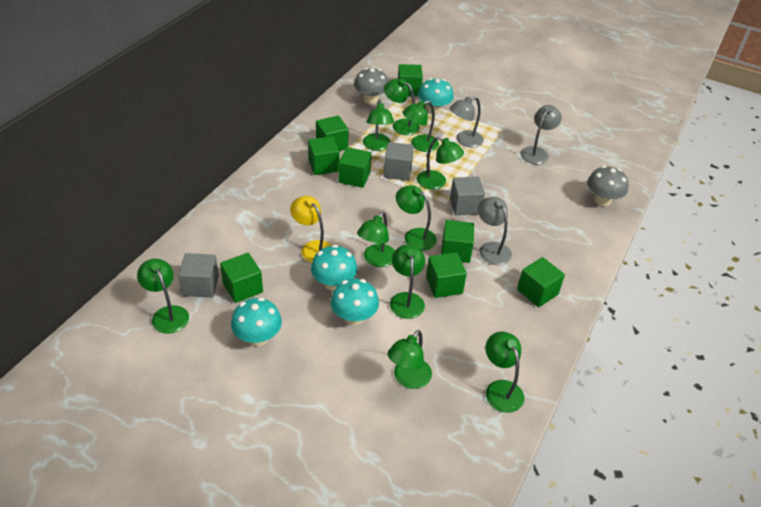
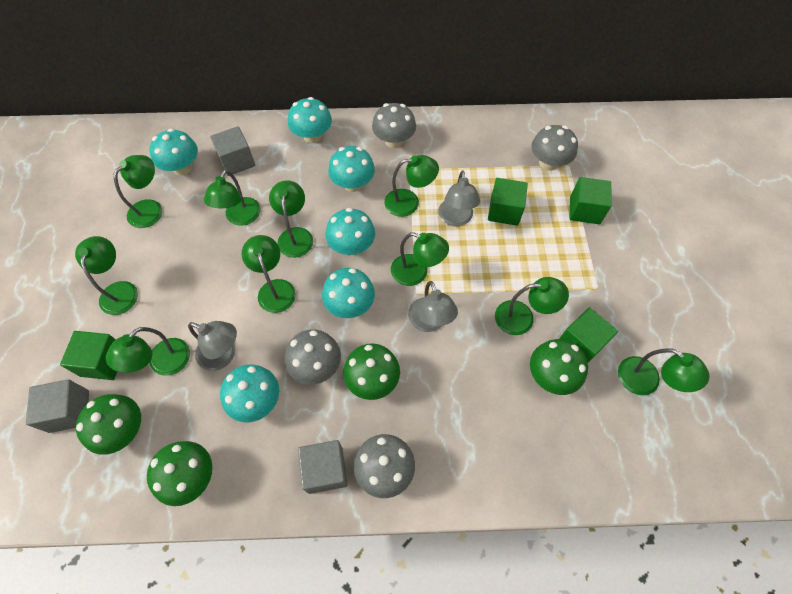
green cube: [220,253,263,303] [308,136,340,175] [316,115,349,151] [339,147,371,188] [398,64,423,96] [426,252,467,298] [441,220,474,263] [517,257,565,307] = 8 -> [60,331,117,380] [488,178,528,226] [559,307,618,362] [569,177,612,224] = 4
green mushroom: none = 0 -> [76,394,141,455] [147,441,212,506] [343,343,400,400] [530,339,588,395] = 4
grey mushroom: [354,68,388,104] [587,166,629,206] = 2 -> [285,329,341,385] [354,434,415,498] [372,103,416,148] [531,125,578,171] = 4
turquoise mushroom: [231,297,282,346] [311,245,357,291] [331,279,379,325] [418,78,454,115] = 4 -> [149,128,198,175] [220,364,279,422] [288,97,332,143] [322,268,375,318] [326,208,375,255] [328,146,375,192] = 6
yellow lamp: [290,196,332,263] = 1 -> none = 0

